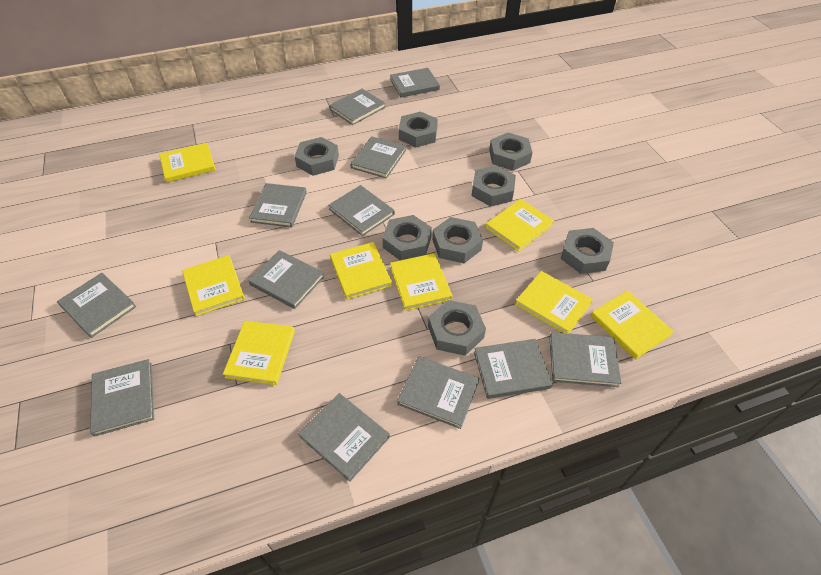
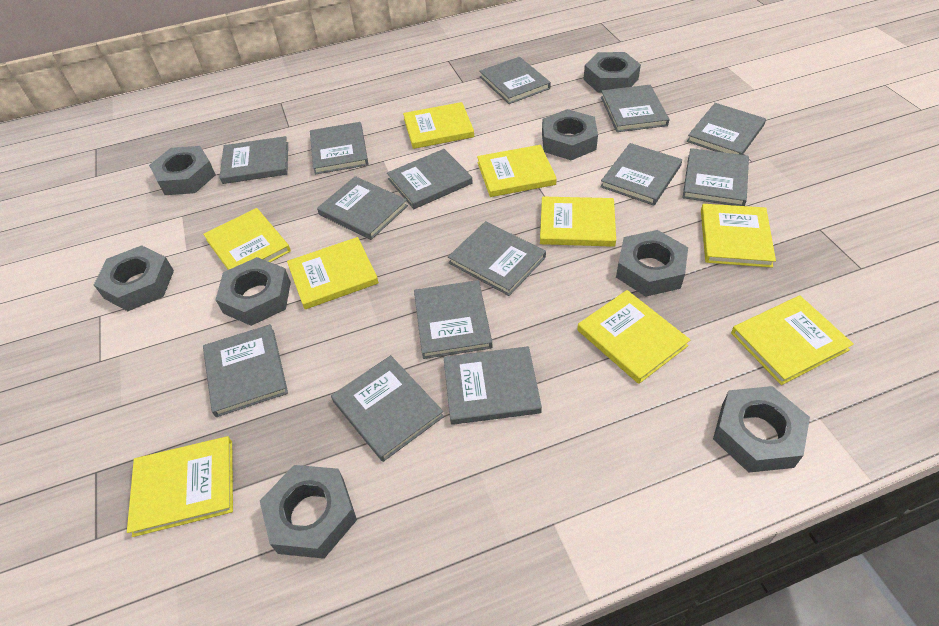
grey book: [57,273,137,338] [90,359,154,437] [248,250,324,309] [249,183,307,227] [298,393,390,482] [328,185,395,236] [329,89,385,125] [350,136,406,179] [390,68,440,97] [397,356,479,429] [474,339,553,399] [549,332,621,387] = 12 -> [203,324,288,417] [219,136,288,184] [310,122,368,175] [317,176,408,240] [331,355,444,462] [387,149,473,209] [414,280,492,359] [444,346,542,425] [448,221,546,296] [479,57,551,104] [600,143,682,206] [601,85,669,132] [682,148,749,206] [687,103,766,155] = 14
yellow book: [159,143,216,182] [182,255,245,316] [223,321,295,385] [330,242,392,300] [390,253,453,311] [485,199,554,252] [515,271,593,333] [591,290,674,359] = 8 -> [127,436,233,537] [203,208,291,270] [287,237,379,309] [403,102,474,149] [477,145,557,197] [540,197,616,247] [577,290,690,384] [701,204,776,268] [731,295,854,385] = 9

